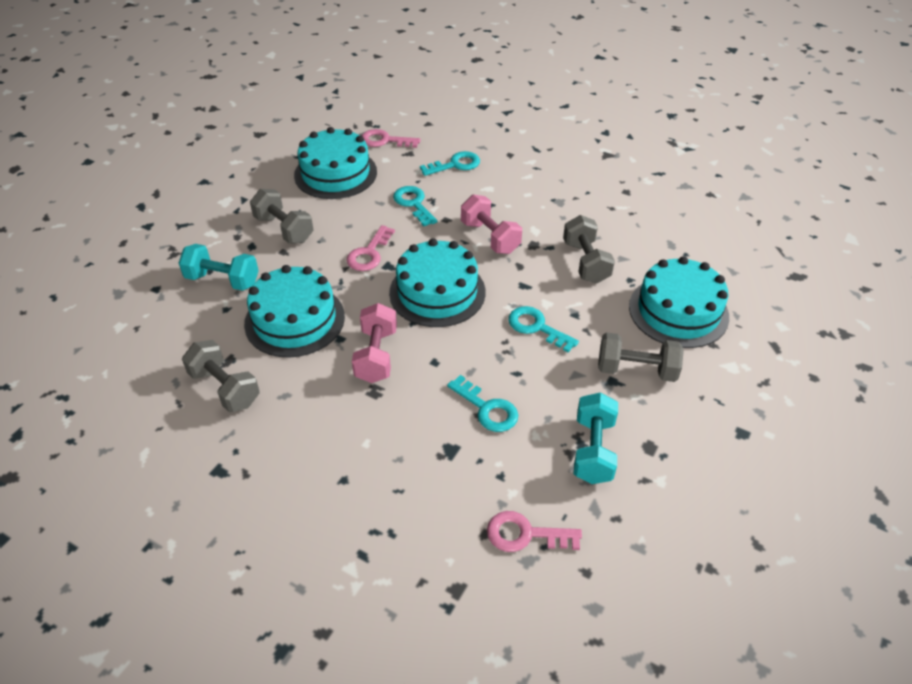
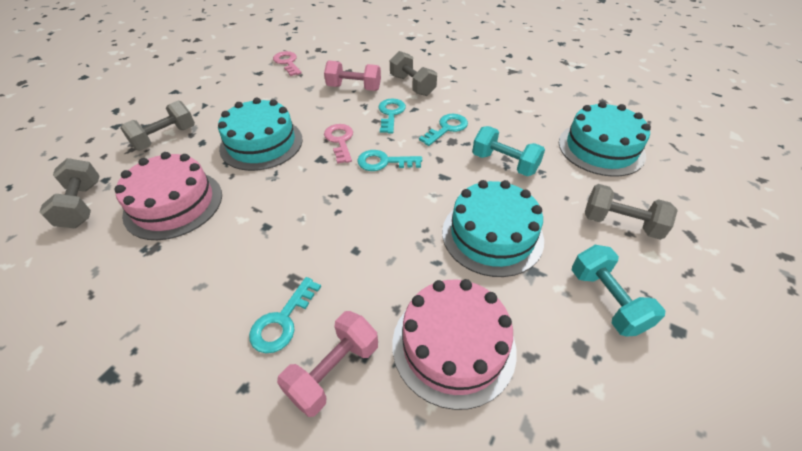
pink cake: none = 0 -> [114,152,222,240] [392,279,517,410] = 2
pink key: [347,225,395,271] [362,129,420,148] [487,511,582,552] = 3 -> [273,51,302,76] [324,124,353,164] = 2
turquoise cake: [244,265,345,358] [294,127,377,199] [389,238,486,327] [629,256,729,348] = 4 -> [218,98,303,171] [442,180,544,277] [559,101,651,177] = 3

